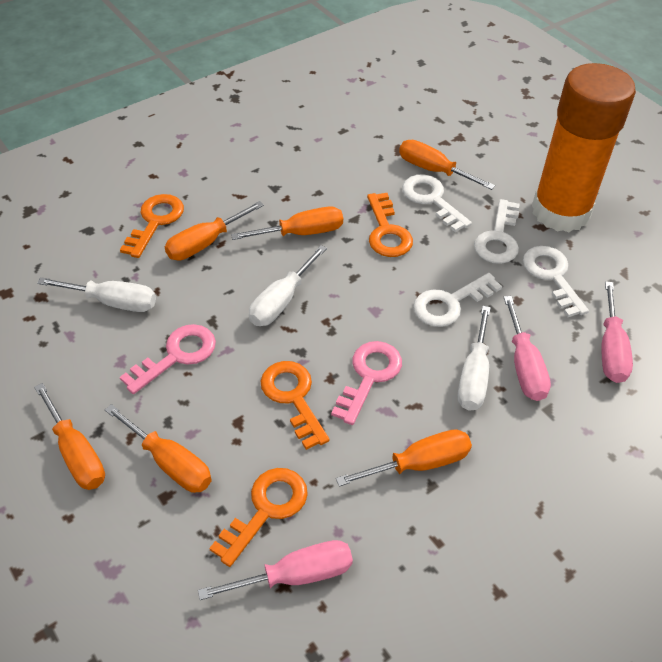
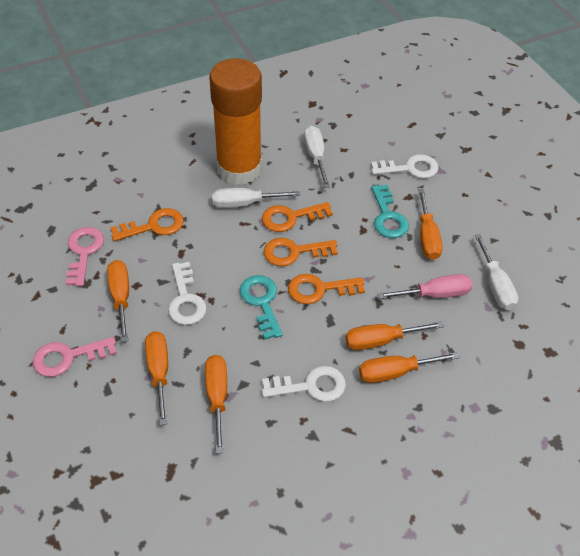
pink screwdriver: [198,540,353,600] [504,296,551,401] [601,281,633,383] = 3 -> [377,274,473,299] = 1
turquoise key: none = 0 -> [240,275,283,340] [371,185,409,238] = 2
white key: [402,174,472,232] [413,273,502,327] [474,199,520,264] [523,246,589,317] = 4 -> [168,262,207,325] [262,366,346,402] [371,154,439,179] = 3

